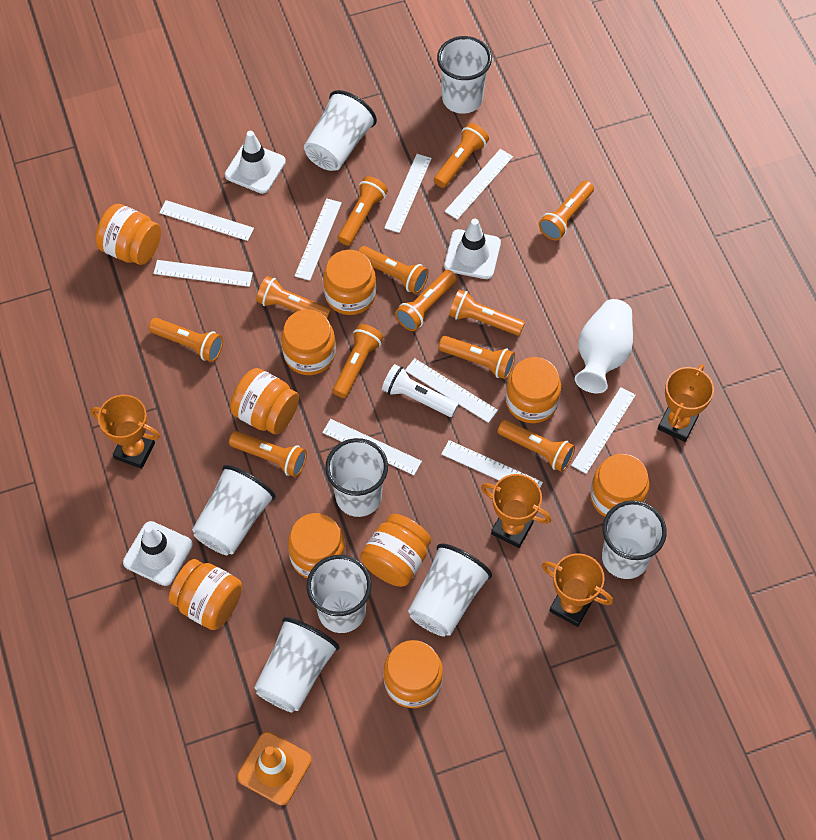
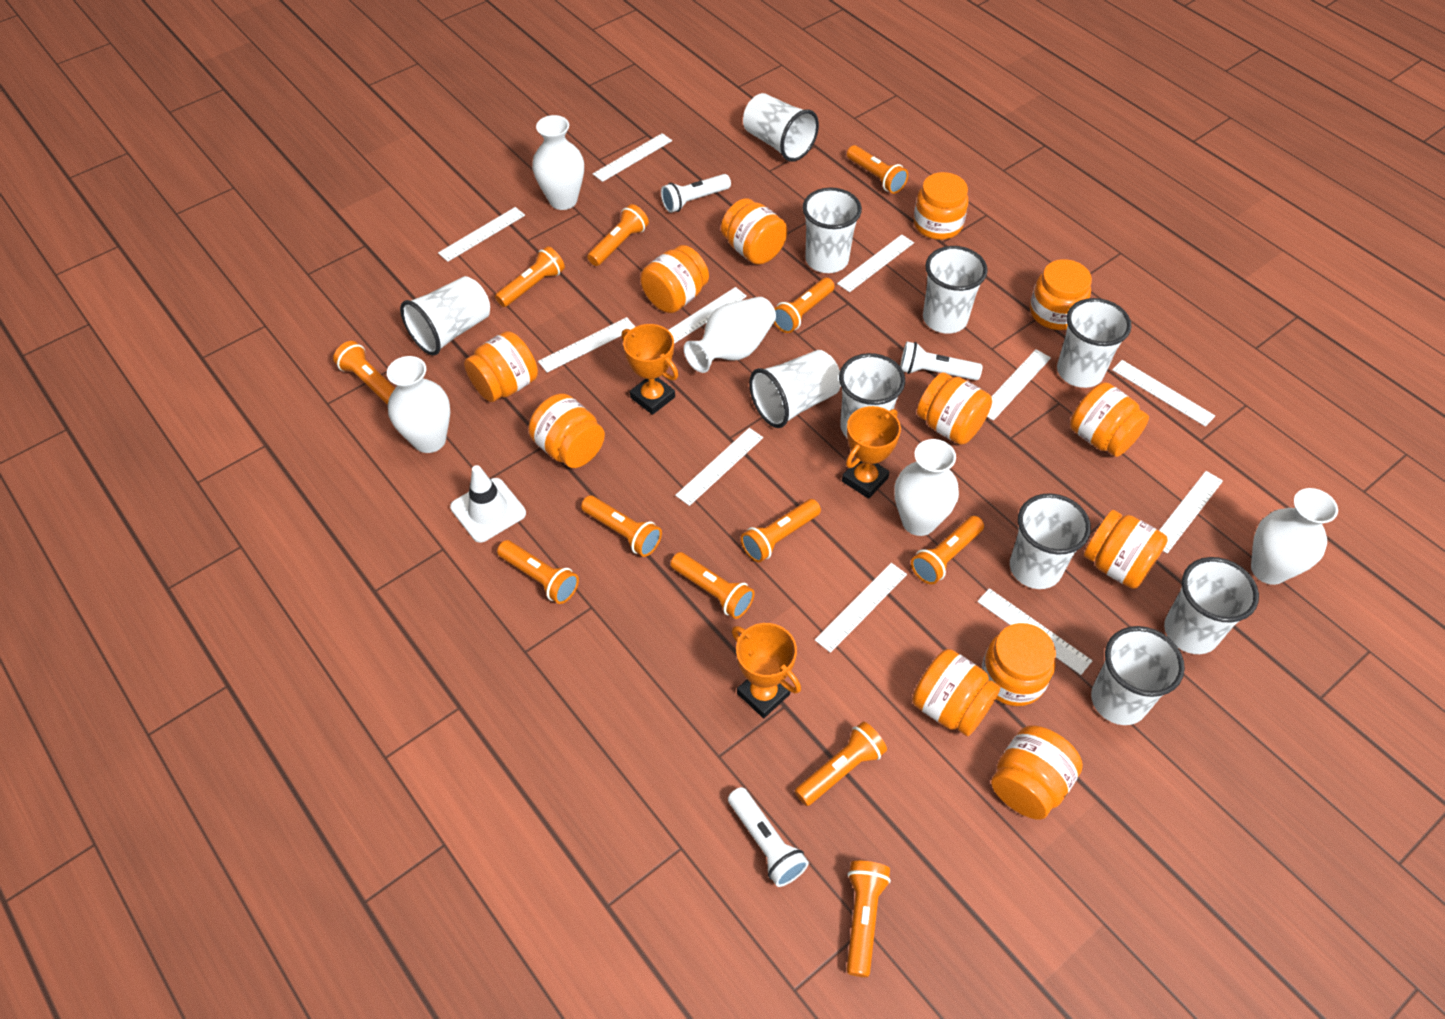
orange jar: [95,204,161,265] [169,559,242,630] [230,368,299,434] [281,309,336,375] [288,513,346,579] [323,250,376,315] [360,514,431,587] [383,640,443,708] [505,357,561,423] [590,454,649,517] = 10 -> [464,331,538,402] [528,393,605,468] [640,245,709,313] [721,198,787,265] [912,649,1000,736] [914,172,969,240] [917,372,992,445] [981,623,1056,706] [991,726,1083,819] [1030,259,1092,330] [1070,382,1149,457] [1084,510,1168,589] = 12
orange traffic cone: [237,732,312,805] = 1 -> none = 0
orange trophy: [90,395,160,469] [481,474,551,548] [542,553,613,627] [658,364,714,442] = 4 -> [622,324,678,415] [732,623,801,718] [842,406,901,499] = 3
white cup: [192,465,276,555] [254,617,340,713] [304,90,377,171] [307,555,372,633] [325,438,388,517] [408,543,492,637] [437,36,492,114] [602,501,667,579] = 8 -> [400,276,490,356] [743,93,819,162] [749,350,841,428] [803,188,862,273] [839,353,905,437] [923,246,988,334] [1010,493,1091,589] [1057,298,1132,388] [1091,626,1185,725] [1164,557,1259,654] = 10
white flashlight: [382,364,458,417] = 1 -> [661,174,731,213] [728,787,809,887] [900,342,983,380] = 3
white ruler: [153,260,253,287] [159,200,254,241] [295,198,342,281] [322,419,422,475] [384,154,432,233] [405,358,498,423] [441,440,543,487] [445,149,513,220] [571,387,636,474] = 9 -> [438,207,525,262] [538,317,635,373] [593,133,672,182] [668,287,747,344] [675,428,763,506] [815,563,907,653] [837,235,914,292] [977,588,1092,675] [987,349,1051,421] [1112,360,1215,427] [1159,471,1223,553] = 11
white traffic cone: [123,521,193,586] [225,131,286,194] [444,219,501,279] = 3 -> [450,465,526,543] = 1
white vase: [575,299,633,393] = 1 -> [387,356,450,453] [532,115,584,210] [684,297,776,373] [894,439,959,536] [1251,488,1338,585] = 5

